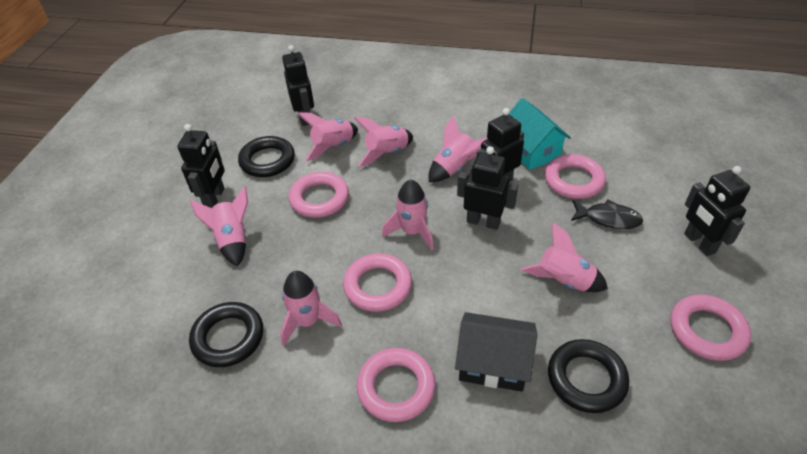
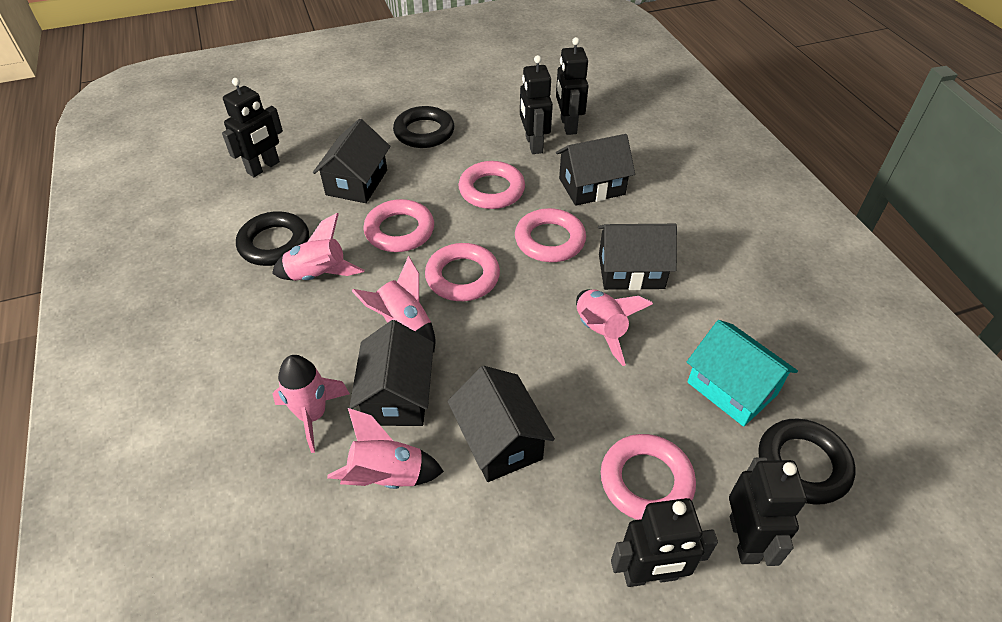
black fish: [571,199,643,229] = 1 -> none = 0
black house: [455,312,537,392] = 1 -> [313,119,391,203] [350,320,434,426] [448,366,555,482] [556,134,635,206] [598,224,677,290] = 5
pink rocket: [190,186,248,266] [280,271,342,346] [298,112,358,161] [354,117,413,167] [382,179,434,250] [429,115,488,182] [521,222,608,292] = 7 -> [272,213,365,281] [273,355,350,453] [327,408,444,489] [352,256,435,353] [576,289,653,366] = 5

